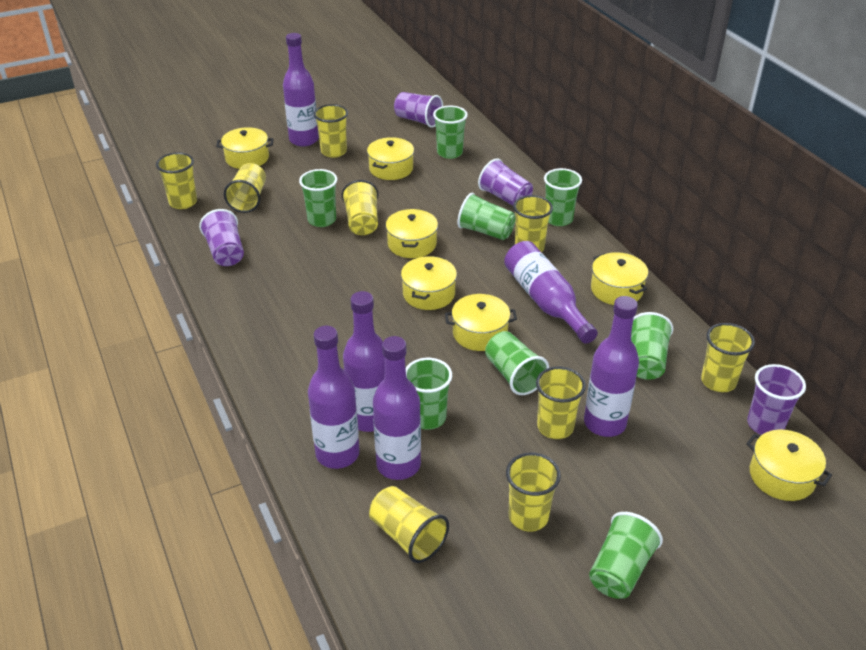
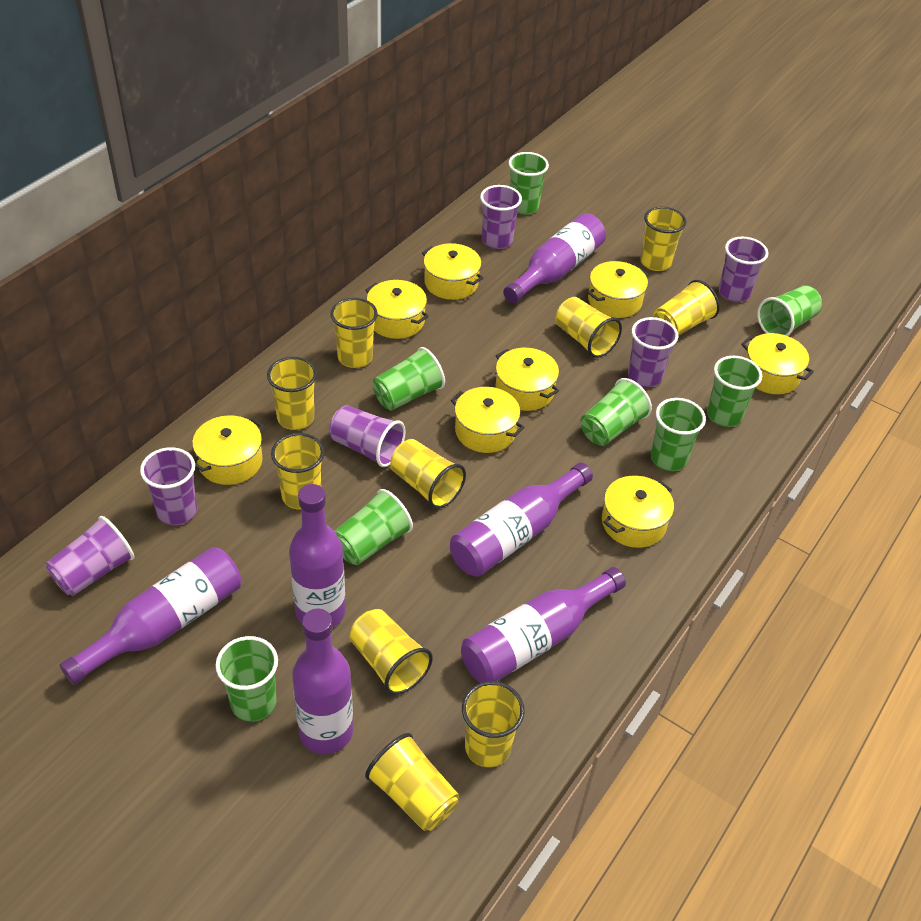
purple cup: [199,209,244,266] [394,92,443,128] [478,158,533,206] [747,364,806,435] = 4 -> [46,516,134,596] [140,447,197,525] [330,405,406,467] [480,185,522,249] [628,317,678,387] [718,237,768,302] = 6
yellow cup: [156,152,197,209] [224,163,266,213] [314,104,348,158] [342,180,378,235] [369,486,449,563] [506,453,561,532] [513,195,553,252] [536,366,586,439] [701,323,755,392] = 9 -> [267,357,317,430] [271,433,324,509] [330,298,378,368] [349,609,433,695] [365,733,459,831] [390,439,466,509] [462,681,525,767] [555,297,622,358] [640,207,686,271] [653,280,720,336] = 10
yellow pot: [216,127,274,169] [367,137,414,180] [386,209,438,258] [401,256,457,310] [445,294,517,351] [591,252,648,305] [746,430,832,501] = 7 -> [192,415,264,485] [366,280,429,339] [422,243,483,300] [451,387,525,453] [495,348,559,411] [588,261,648,318] [602,476,674,548] [741,333,814,394] = 8

